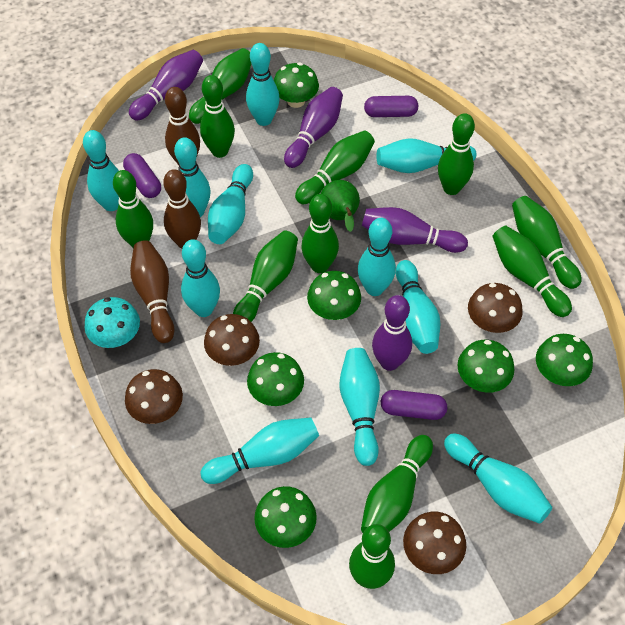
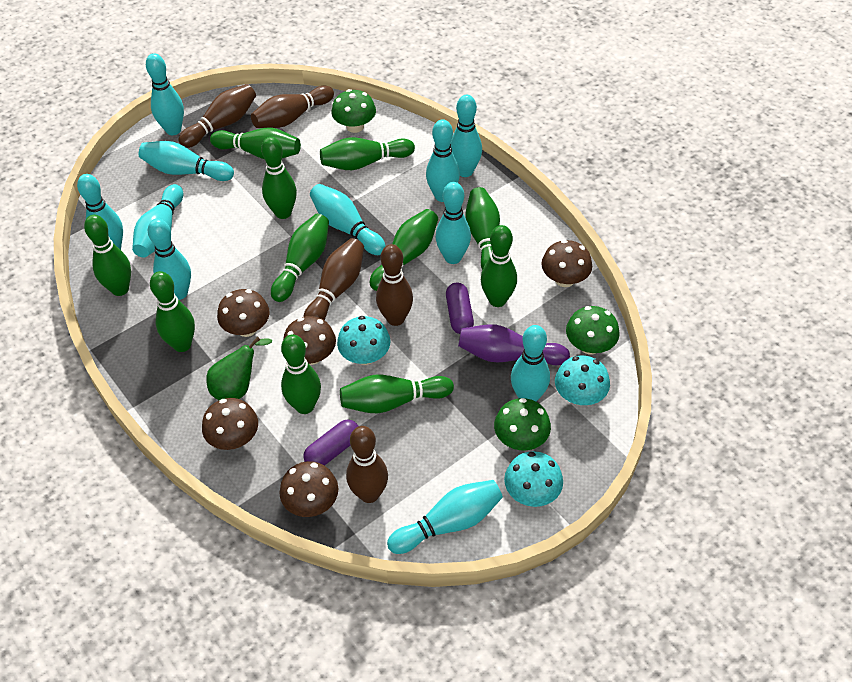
brown bowling pin: [130,240,175,343] [163,169,201,249] [165,87,200,165] = 3 -> [179,84,256,148] [251,85,334,128] [304,238,364,320] [346,426,388,503] [376,244,413,326] = 5
brown mushroom: [125,369,183,424] [204,314,260,366] [403,512,466,574] [468,283,523,333] = 4 -> [202,398,258,450] [217,289,270,337] [279,461,338,517] [283,316,336,365] [541,240,592,287] = 5
green mushroom: [247,352,304,406] [254,486,317,548] [274,63,319,108] [307,271,361,320] [457,340,514,393] [536,334,593,386] = 6 -> [331,89,376,133] [494,398,551,450] [566,306,620,355] = 3
purple bowling pin: [129,50,203,121] [284,87,343,168] [362,207,468,253] [372,295,412,371] = 4 -> [458,324,570,365] = 1
purple capsule: [123,153,161,198] [364,96,418,117] [381,390,447,420] = 3 -> [303,419,359,466] [446,282,474,334] = 2
turquoise mushroom: [85,297,140,348] = 1 -> [337,316,390,365] [504,451,563,507] [555,355,610,405] = 3

